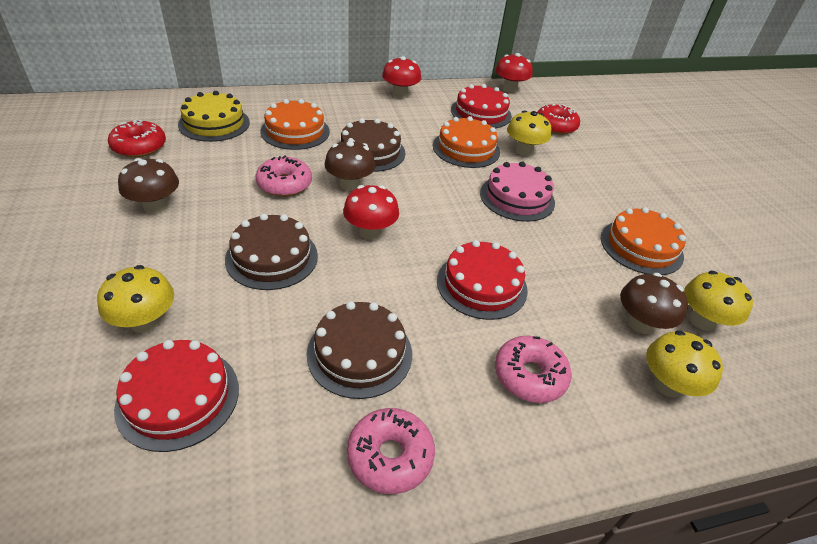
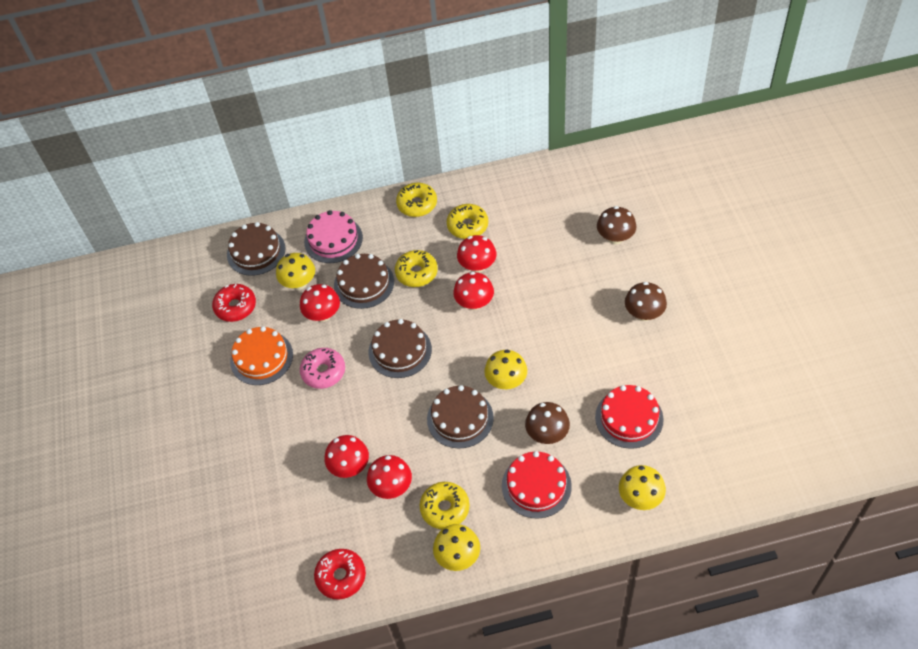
brown cake: [225,213,318,290] [307,301,412,399] [339,118,405,172] = 3 -> [227,222,285,276] [334,254,394,309] [369,319,432,378] [427,385,494,449] = 4
orange cake: [260,99,330,150] [433,116,500,168] [601,207,686,275] = 3 -> [230,326,293,385] = 1
pink donut: [255,155,312,197] [347,408,435,494] [495,336,572,403] = 3 -> [300,348,345,389] = 1
red cake: [114,340,239,452] [437,240,528,320] [451,84,512,128] = 3 -> [502,451,572,519] [595,385,664,449] = 2
red mushroom: [343,185,399,240] [382,56,421,98] [495,53,533,93] = 3 -> [300,284,340,322] [325,435,369,478] [367,455,412,499] [453,272,494,310] [457,235,496,273] = 5
yellow cake: [178,91,250,142] = 1 -> none = 0
yellow donut: none = 0 -> [395,250,438,287] [396,183,437,217] [420,482,470,529] [447,204,488,239] = 4

